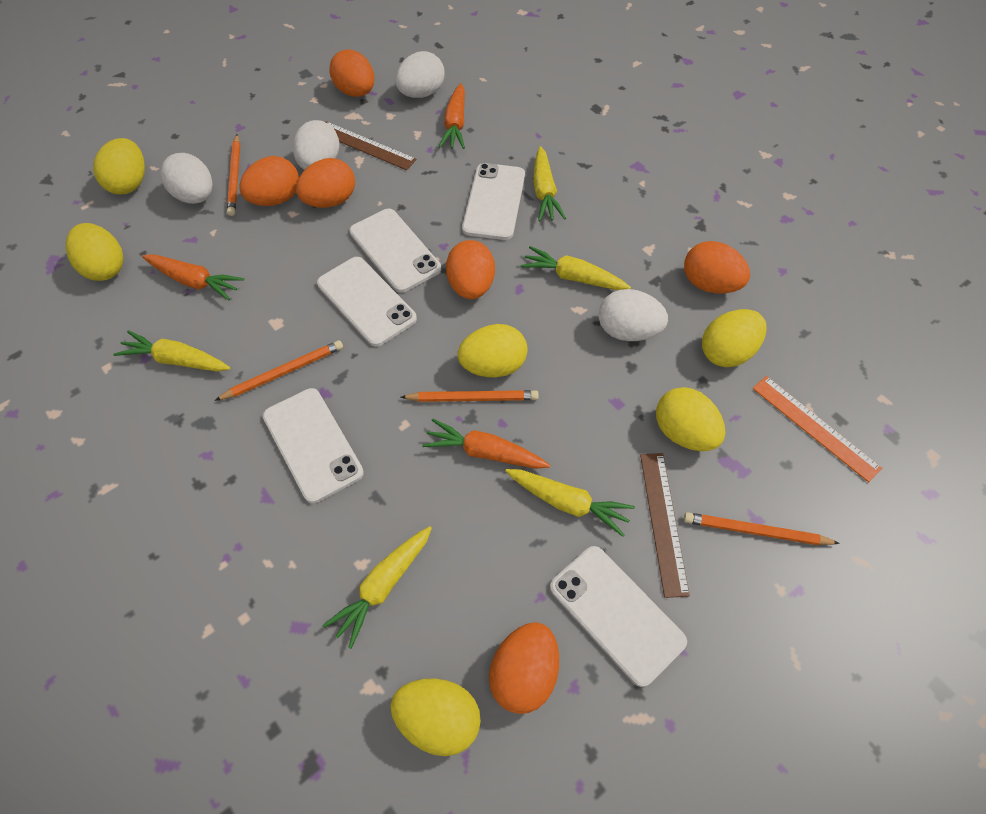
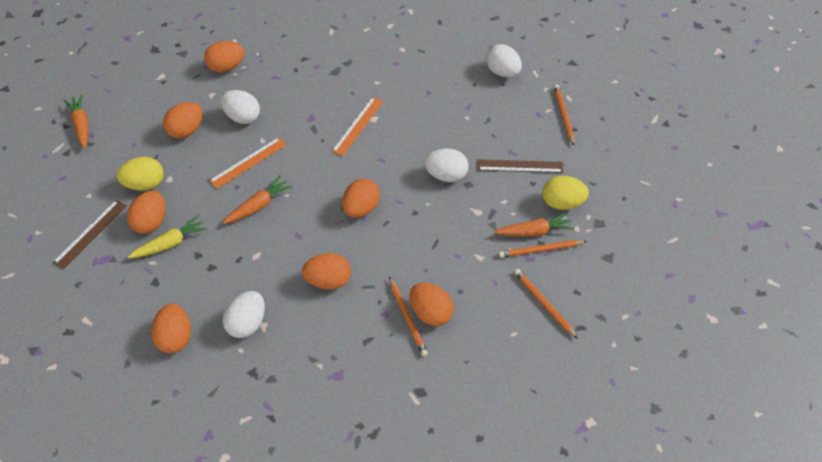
orange egg: [240,156,299,206] [296,158,355,208] [330,49,374,97] [446,240,495,299] [489,622,559,714] [684,241,750,294] = 6 -> [127,191,166,234] [151,304,191,353] [163,102,203,139] [204,41,244,73] [302,253,351,289] [342,178,380,218] [410,283,454,326] = 7
orange ruler: [752,376,882,482] = 1 -> [209,137,286,189] [332,97,383,156] = 2
white phone: [263,388,364,503] [317,257,417,347] [349,209,441,293] [462,163,525,240] [550,546,687,687] = 5 -> none = 0
yellow carrot: [113,330,230,372] [322,526,432,649] [505,469,635,537] [521,246,631,290] [533,146,566,221] = 5 -> [128,215,207,258] = 1
yellow egg: [66,223,124,281] [93,138,145,195] [390,678,481,756] [457,324,528,377] [656,387,725,451] [702,309,766,367] = 6 -> [117,157,164,191] [542,176,589,210] = 2

